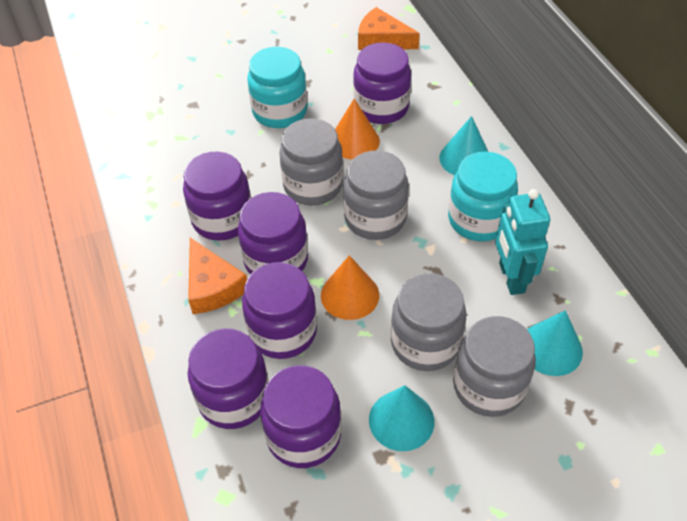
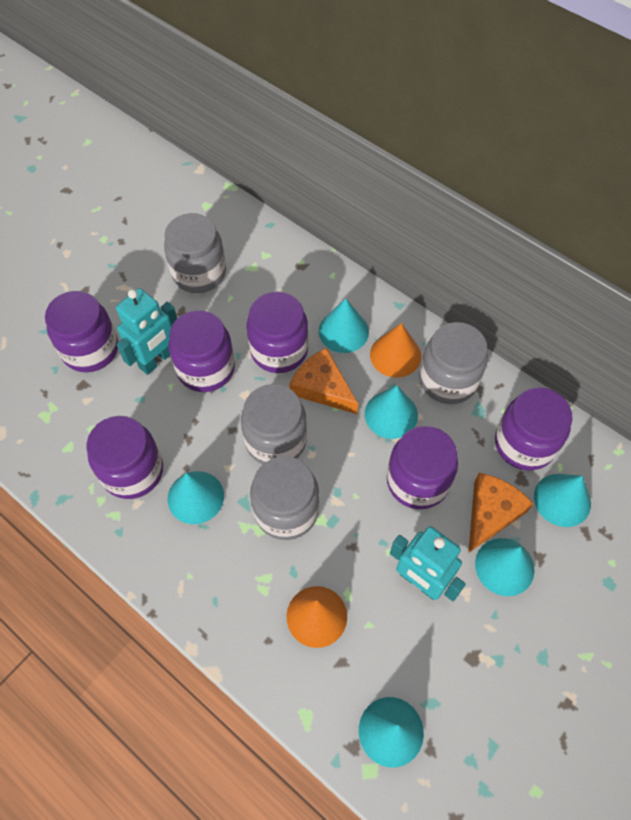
turquoise cone: [369,385,435,451] [439,116,488,175] [527,310,583,376] = 3 -> [168,471,224,524] [319,298,369,353] [359,697,424,768] [365,386,418,439] [475,538,535,596] [534,474,591,527] = 6
turquoise jar: [248,47,307,128] [448,152,518,241] = 2 -> none = 0
turquoise robot: [495,189,550,295] = 1 -> [116,288,177,375] [390,526,466,601] = 2

